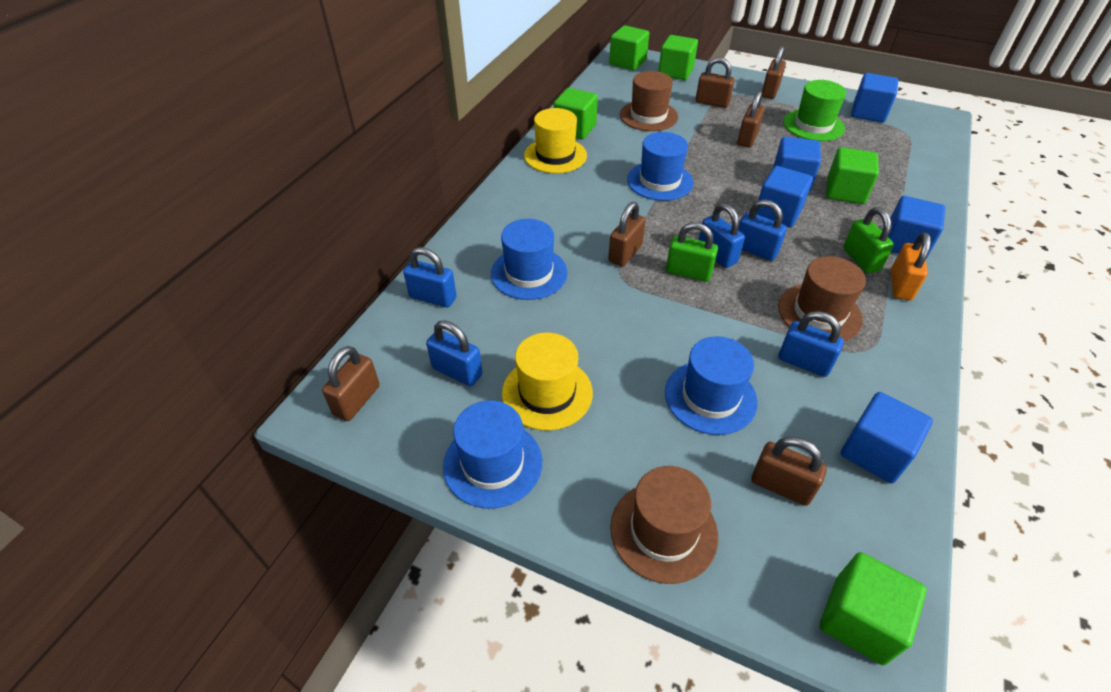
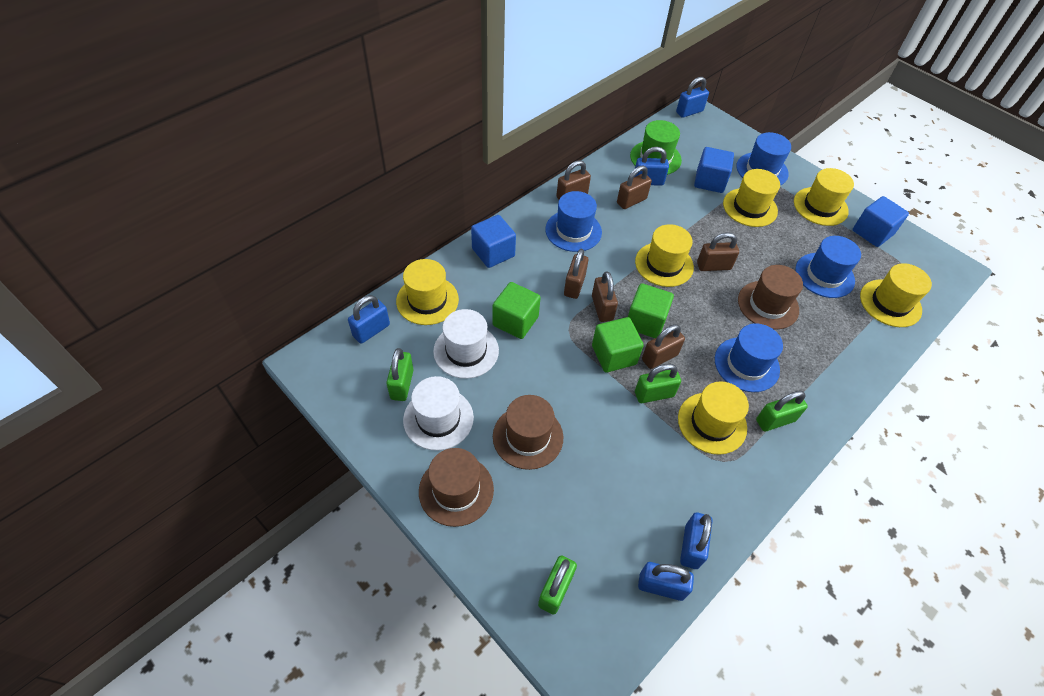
blue cube: [757,166,813,227] [773,137,821,191] [840,392,933,483] [851,73,899,123] [888,196,945,259] = 5 -> [471,215,516,268] [694,147,734,193] [853,196,909,247] = 3
green cube: [554,88,598,140] [609,25,649,71] [658,35,698,80] [820,552,927,665] [826,147,879,204] = 5 -> [492,282,541,339] [592,317,644,373] [628,283,674,338] = 3
green padlock: [666,222,718,282] [843,207,894,273] = 2 -> [386,348,414,401] [538,555,577,615] [635,364,681,403] [756,391,808,432] = 4
orange padlock: [891,232,931,300] = 1 -> none = 0
white hat: none = 0 -> [403,376,474,451] [433,309,499,379] = 2
yellow hat: [502,333,593,431] [524,108,587,173] = 2 -> [396,259,459,325] [635,224,694,287] [678,381,749,455] [723,169,780,227] [794,168,854,226] [860,263,932,327] = 6

